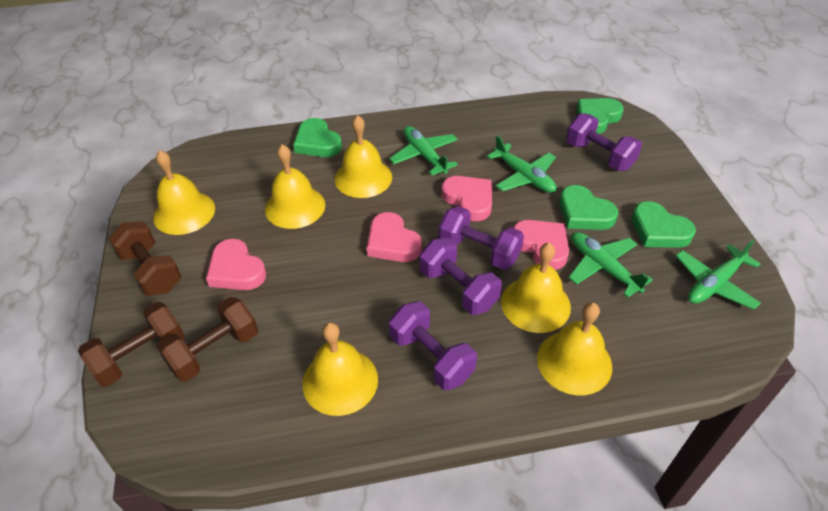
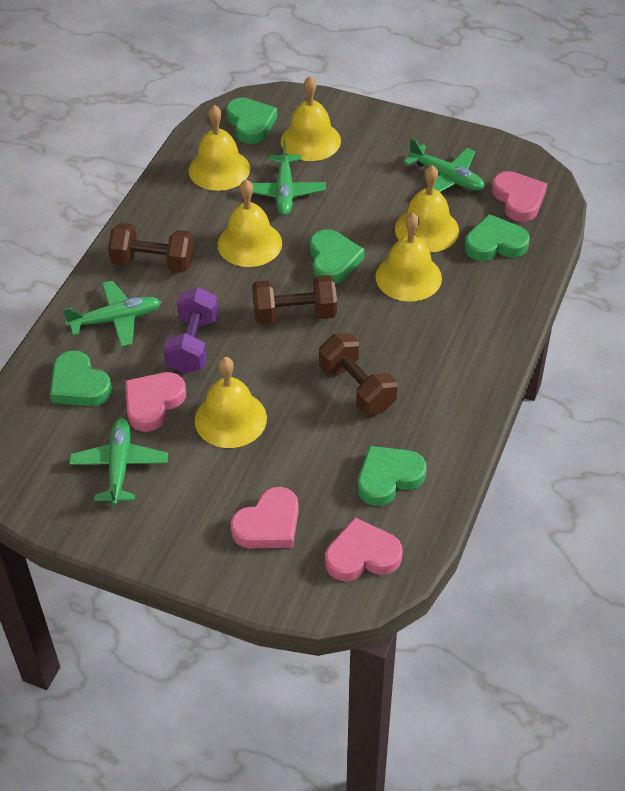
green heart: [293,118,342,157] [560,185,618,230] [577,98,624,134] [632,201,696,248] = 4 -> [50,350,112,406] [226,98,278,144] [310,229,365,284] [358,446,427,506] [465,214,530,261] = 5
purple dumbbell: [389,301,477,390] [420,238,502,315] [438,206,524,270] [566,113,642,171] = 4 -> [163,287,219,374] = 1

